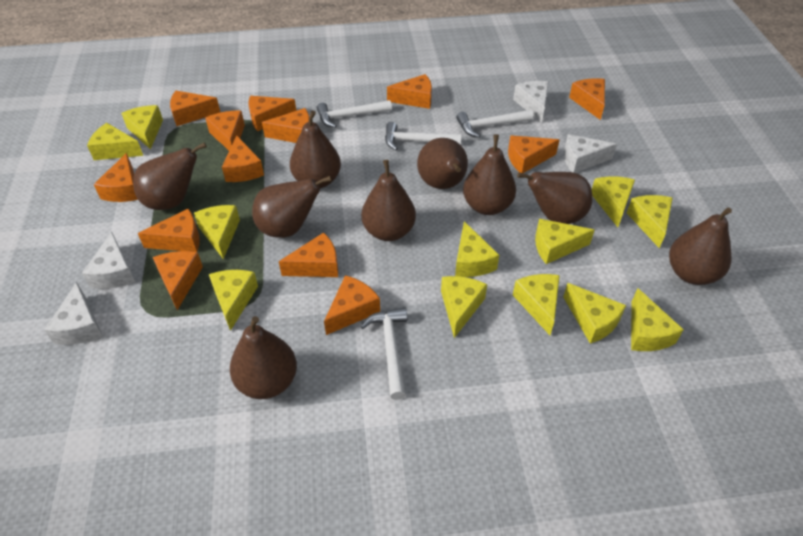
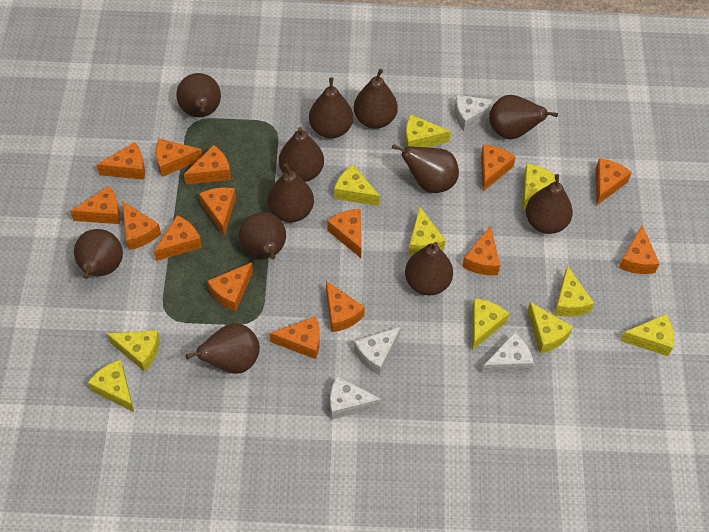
brown pear: [133,142,207,210] [230,316,297,399] [252,176,332,238] [290,110,341,188] [361,160,416,241] [417,138,468,189] [463,134,516,215] [517,172,593,224] [669,208,732,285] = 9 -> [74,229,123,279] [176,73,221,117] [186,323,260,374] [239,212,286,259] [267,163,314,222] [279,127,324,182] [309,78,353,138] [354,69,398,129] [392,144,459,193] [405,242,453,295] [489,95,558,139] [526,174,573,234] = 12
orange cheese: [94,153,138,202] [138,209,200,252] [153,251,203,310] [170,91,220,126] [205,111,245,150] [222,135,264,182] [248,96,296,131] [262,108,309,143] [279,232,338,277] [324,275,380,335] [387,74,432,109] [508,135,559,173] [569,78,605,120] = 13 -> [70,186,120,224] [97,142,145,180] [122,201,161,250] [154,215,202,261] [156,139,203,177] [184,145,231,184] [199,187,236,235] [207,262,253,311] [270,316,320,359] [326,281,365,332] [327,209,361,258] [462,226,500,275] [481,145,516,191] [596,158,632,206] [619,225,660,274] = 15
white hammer: [317,100,392,128] [361,308,408,400] [385,122,461,150] [456,110,533,138] = 4 -> none = 0
yellow cheese: [87,123,143,160] [121,105,163,150] [194,205,240,259] [209,270,258,331] [441,276,487,338] [455,221,499,277] [513,274,560,335] [535,219,595,264] [563,283,626,344] [592,176,635,227] [627,195,673,248] [631,288,684,351] = 12 -> [88,360,134,412] [107,330,160,372] [334,165,380,206] [405,115,451,147] [409,207,446,255] [472,298,509,350] [522,164,556,211] [527,302,573,354] [554,265,594,317] [620,314,674,356] = 10

